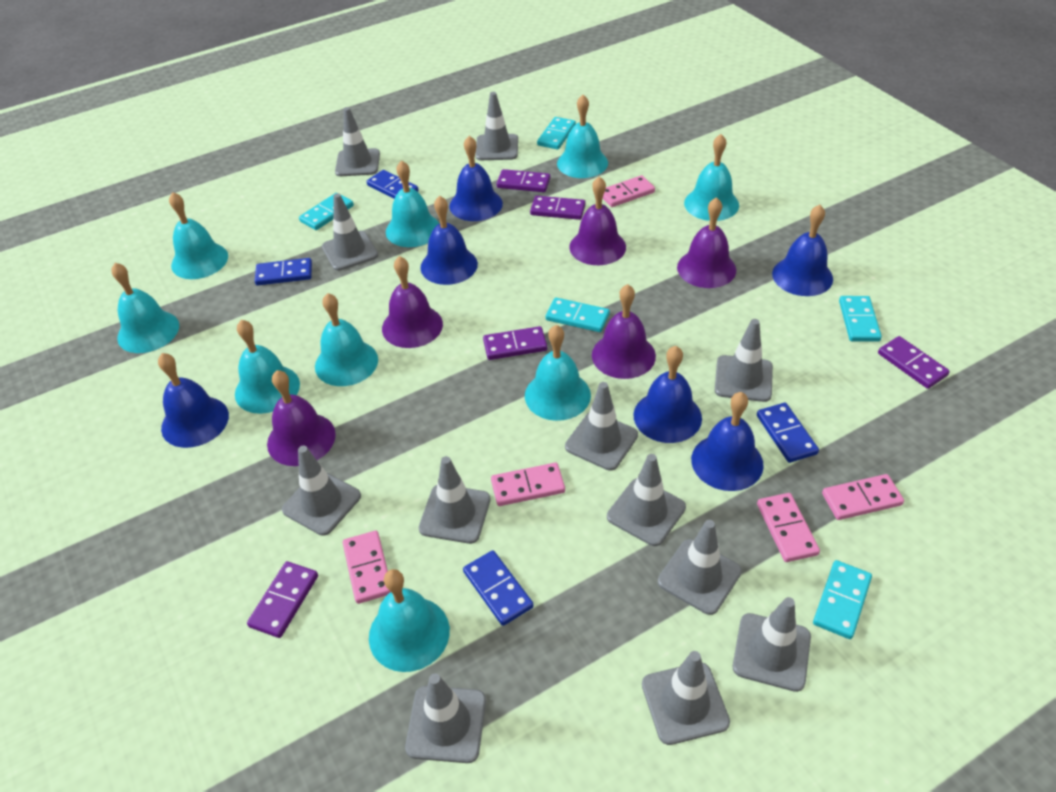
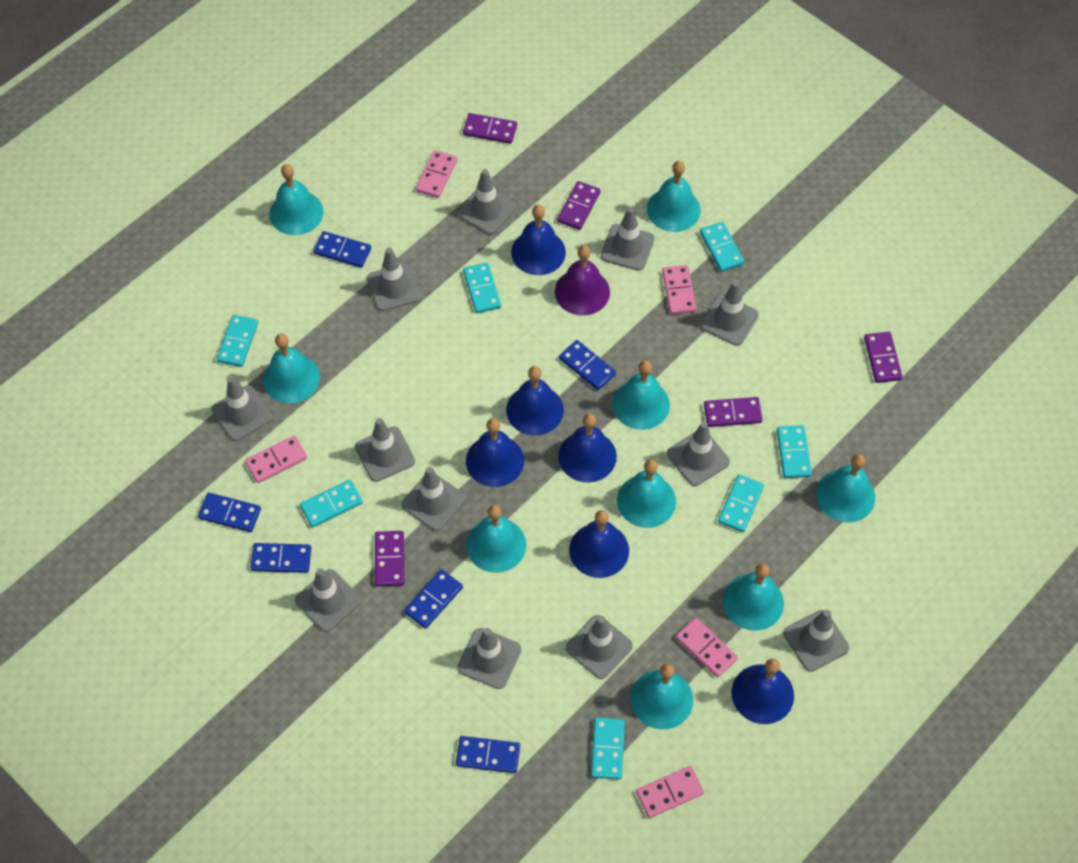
blue domino: [255,258,312,285] [367,170,419,199] [463,550,534,626] [757,403,819,463] = 4 -> [198,493,261,532] [250,543,311,573] [314,231,371,268] [404,569,463,629] [456,736,520,773] [559,340,616,390] = 6
purple bell: [267,370,336,466] [382,256,443,348] [569,176,626,265] [592,284,656,379] [677,197,736,288] = 5 -> [555,245,610,316] = 1
turquoise domino: [299,193,354,230] [537,117,576,150] [545,298,610,332] [813,560,872,639] [839,296,882,342] = 5 -> [217,315,258,367] [300,480,363,527] [463,263,501,313] [591,717,625,780] [700,222,744,272] [718,474,764,532] [777,425,812,478] = 7

